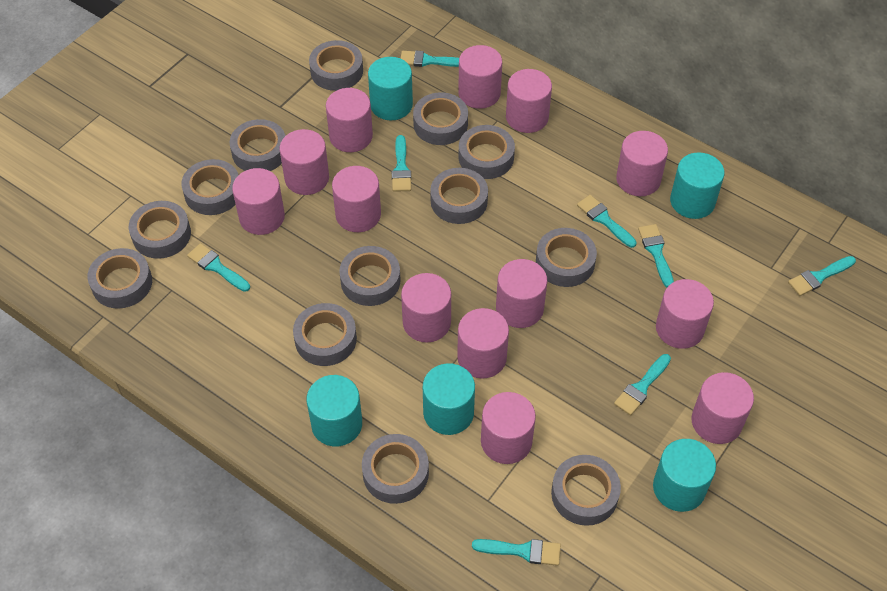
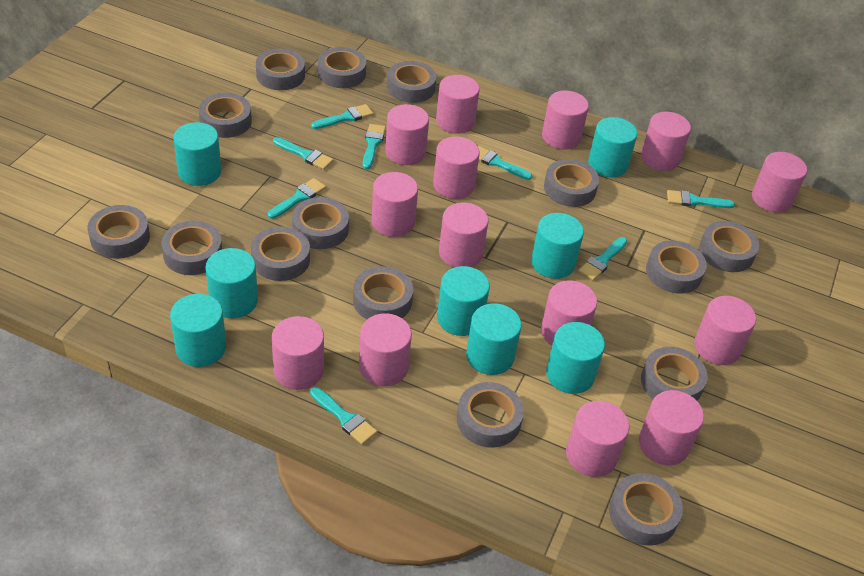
grey tape: [88,248,152,309] [129,201,191,259] [181,159,238,215] [230,119,285,171] [293,303,357,366] [309,40,363,91] [339,246,400,306] [362,434,429,504] [413,92,468,145] [430,168,488,224] [459,125,515,179] [536,228,597,287] [551,455,621,526] = 13 -> [88,205,150,259] [161,221,222,275] [199,93,252,138] [251,227,310,281] [256,49,305,90] [292,197,349,249] [318,47,366,88] [353,266,413,319] [387,61,436,103] [457,382,524,448] [544,159,599,207] [609,473,683,546] [641,347,708,401] [646,240,707,294] [699,221,759,272] = 15
pink cylinder: [232,168,285,235] [280,129,329,195] [326,88,373,152] [332,166,381,232] [401,273,451,342] [457,308,509,379] [458,45,502,109] [481,392,536,464] [496,259,547,328] [506,69,552,133] [616,131,668,196] [656,279,714,349] [692,372,754,444] = 13 -> [272,316,324,390] [359,313,412,386] [372,172,418,237] [385,104,429,165] [433,137,480,199] [436,75,480,134] [439,202,489,267] [541,280,597,346] [542,90,589,149] [566,401,629,477] [639,390,704,465] [641,112,691,171] [694,296,756,365] [752,152,807,213] = 14
turquoise cylinder: [306,375,362,447] [368,57,413,120] [423,363,475,435] [653,439,716,512] [670,152,725,219] = 5 -> [170,294,226,367] [173,122,221,186] [205,248,258,318] [437,266,490,336] [466,303,522,375] [531,213,584,279] [546,322,605,394] [588,117,637,177] = 8

